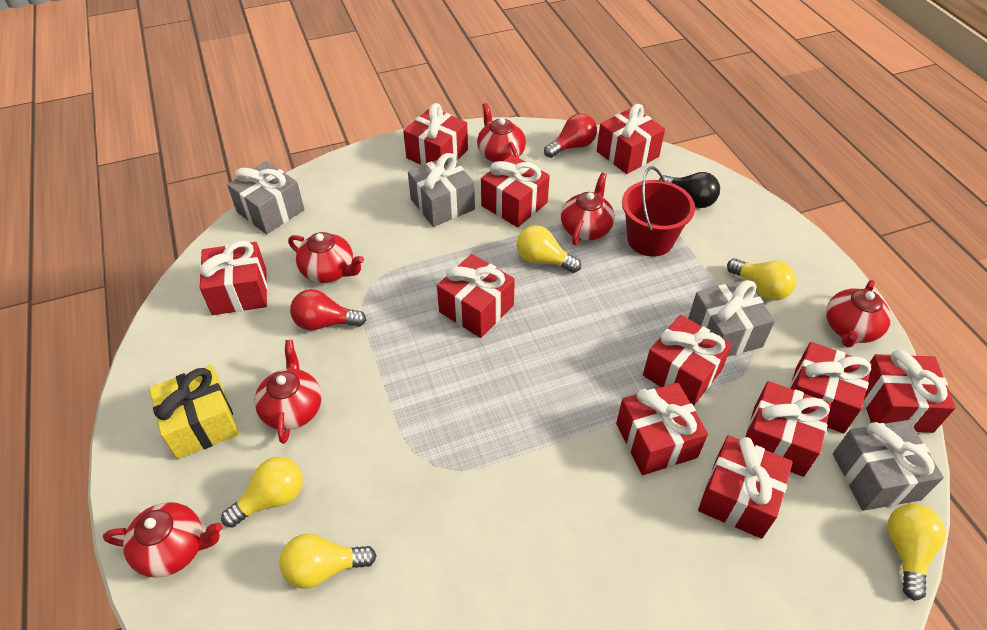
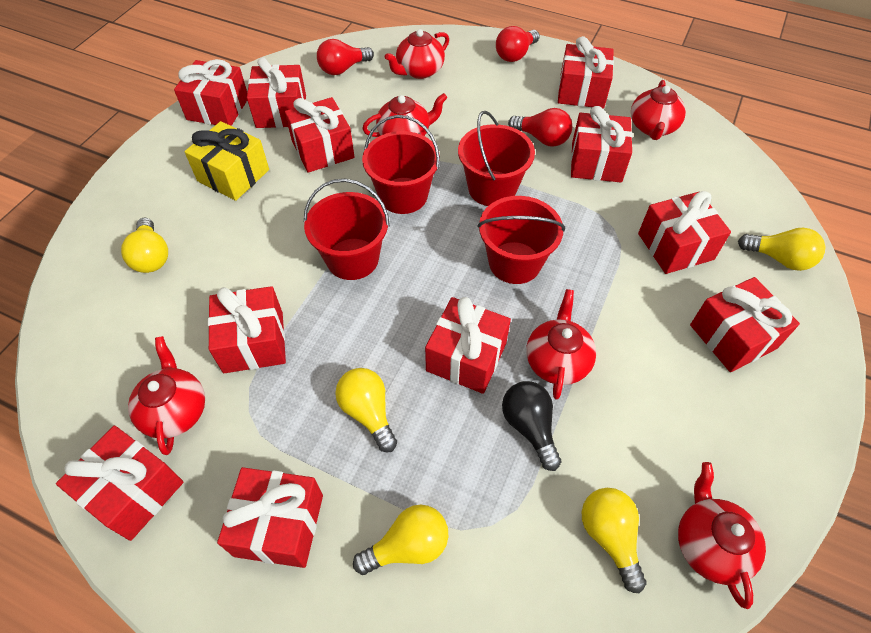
grey gift: [227,161,304,234] [408,153,475,227] [688,280,775,356] [833,420,944,511] = 4 -> none = 0
red bucket: [622,166,695,257] = 1 -> [304,179,390,280] [362,115,440,214] [458,111,535,206] [477,196,565,284] = 4
red light bulb: [290,289,366,331] [544,113,597,158] = 2 -> [317,39,374,75] [496,26,540,62] [508,108,572,147] = 3

